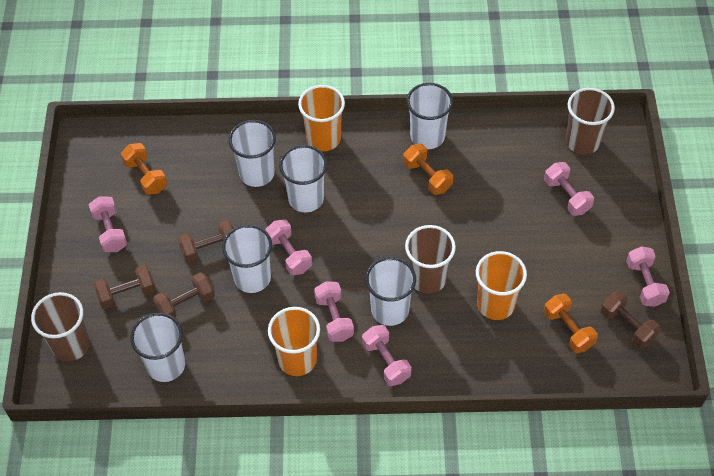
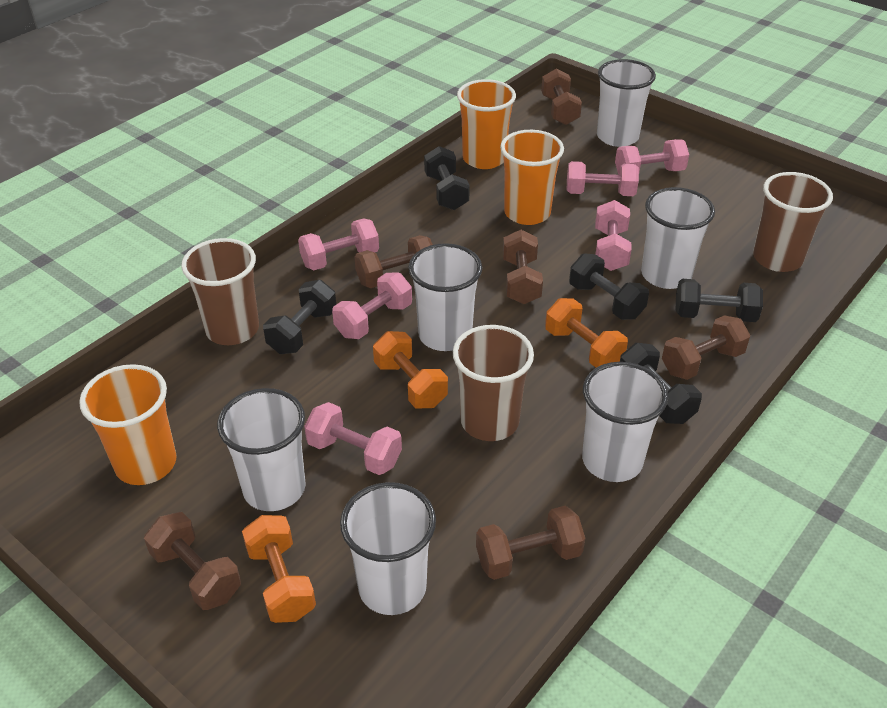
black dumbbell: none = 0 -> [263,280,336,354] [424,146,470,210] [569,253,649,320] [620,343,702,424] [676,279,763,322] = 5
brown dumbbell: [94,265,156,309] [153,272,215,318] [178,220,234,263] [600,291,661,348] = 4 -> [144,512,241,610] [355,235,433,288] [476,506,585,580] [503,230,543,304] [541,69,582,125] [662,315,750,380] = 6

